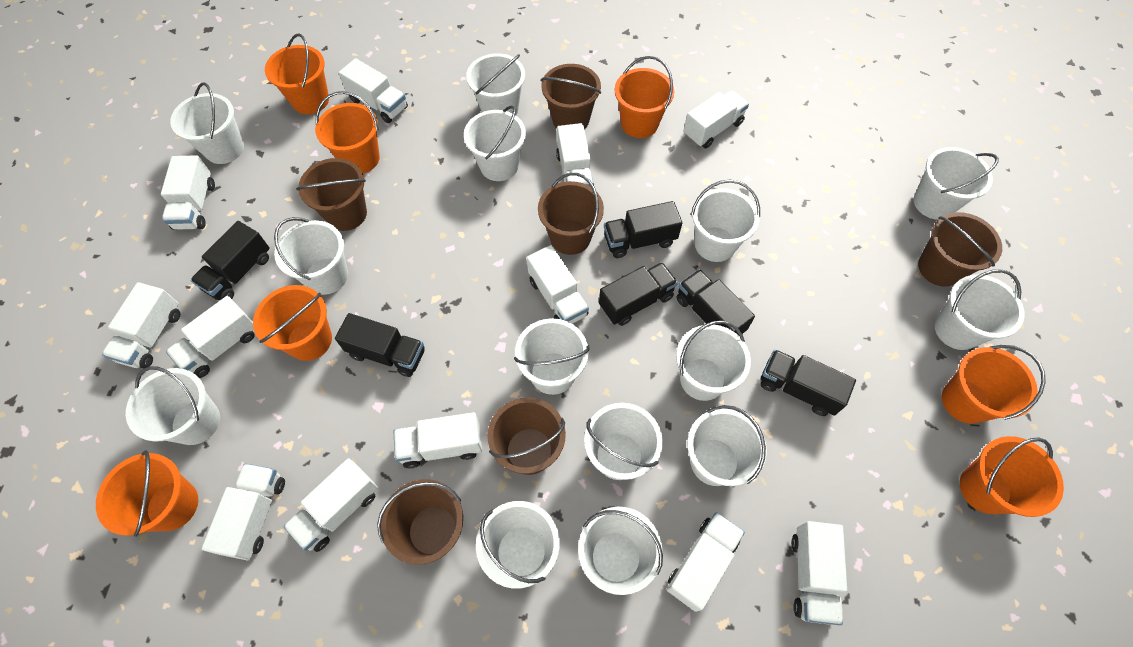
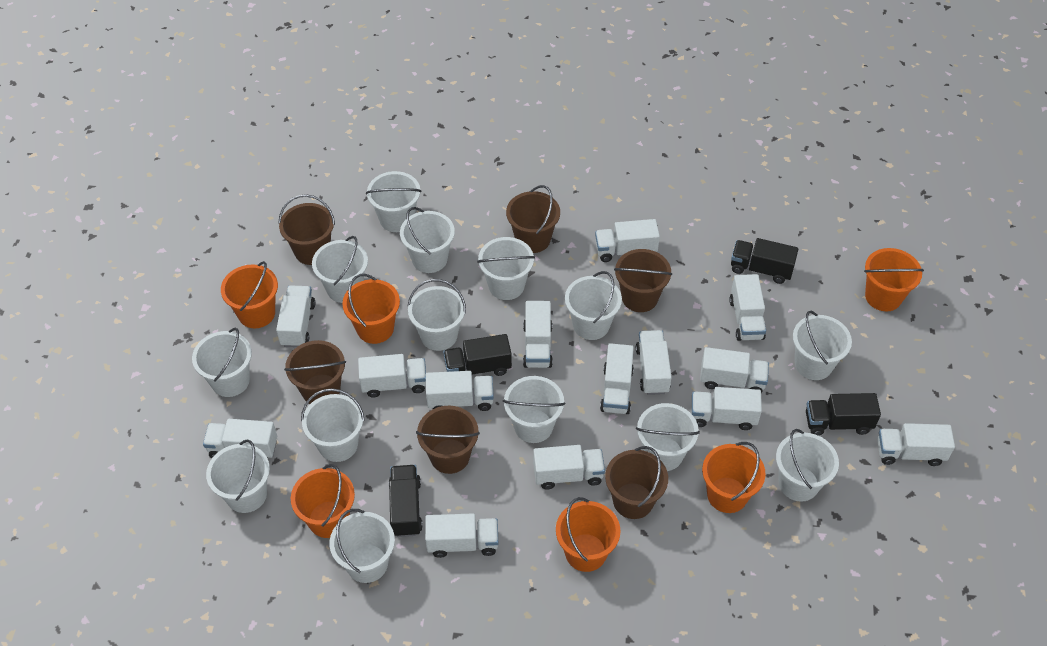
black truck: [190,221,270,300] [335,313,424,377] [599,262,678,326] [604,201,682,258] [677,269,755,335] [761,350,856,416] = 6 -> [389,465,423,537] [443,334,512,376] [731,238,798,284] [806,393,881,436] = 4
orange bucket: [96,450,198,537] [253,285,332,361] [265,34,329,114] [315,91,380,173] [614,56,674,138] [942,345,1046,424] [960,436,1064,517] = 7 -> [221,261,278,328] [291,464,355,538] [342,274,400,344] [556,497,621,572] [702,442,766,513] [864,248,924,311] = 6
white truck: [102,282,180,368] [161,155,215,230] [166,296,255,378] [202,463,285,561] [283,458,378,552] [339,58,408,123] [394,412,482,468] [527,245,589,324] [556,123,595,187] [667,512,745,612] [683,90,749,148] [791,521,847,625] = 12 -> [203,419,277,458] [276,286,315,347] [358,354,426,398] [425,513,498,558] [426,371,494,411] [523,301,553,368] [533,445,605,490] [595,219,660,262] [600,343,634,414] [636,330,672,395] [691,387,762,430] [700,347,769,393] [729,274,766,341] [877,423,955,466] = 14

